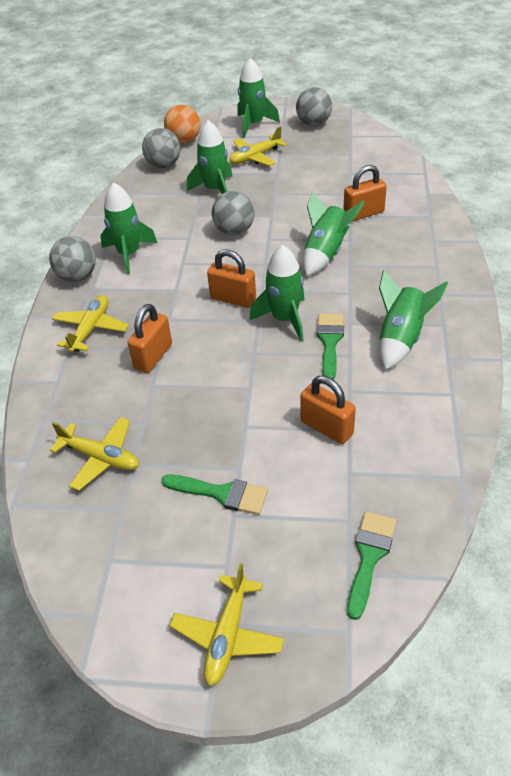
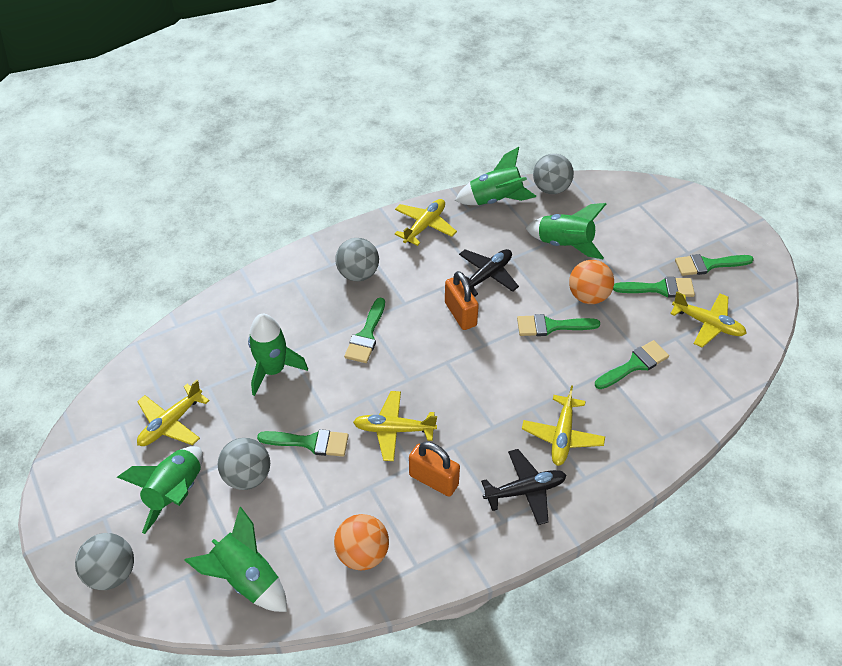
black plane: none = 0 -> [459,249,519,296] [481,449,566,525] = 2
green brush: [161,475,268,515] [317,314,344,380] [347,511,396,620] = 3 -> [257,429,349,457] [344,298,385,363] [517,314,600,336] [595,340,669,389] [613,277,695,298] [675,254,754,276] = 6
green rocket: [100,182,157,274] [187,120,232,194] [238,58,280,138] [249,245,305,341] [303,191,365,276] [379,270,448,370] = 6 -> [117,446,203,534] [184,506,287,612] [248,314,308,396] [455,147,536,205] [526,203,606,259] = 5
orange ball: [164,105,201,143] = 1 -> [334,514,389,570] [569,260,614,304] = 2
orange padlock: [128,304,172,373] [207,249,256,308] [300,376,356,444] [343,165,387,222] = 4 -> [409,442,460,497] [445,271,479,330] = 2
yellow plane: [50,417,139,491] [52,295,129,352] [170,563,284,686] [229,126,287,166] = 4 -> [137,380,209,446] [353,391,437,461] [395,199,457,246] [522,385,605,466] [670,292,747,348] = 5

